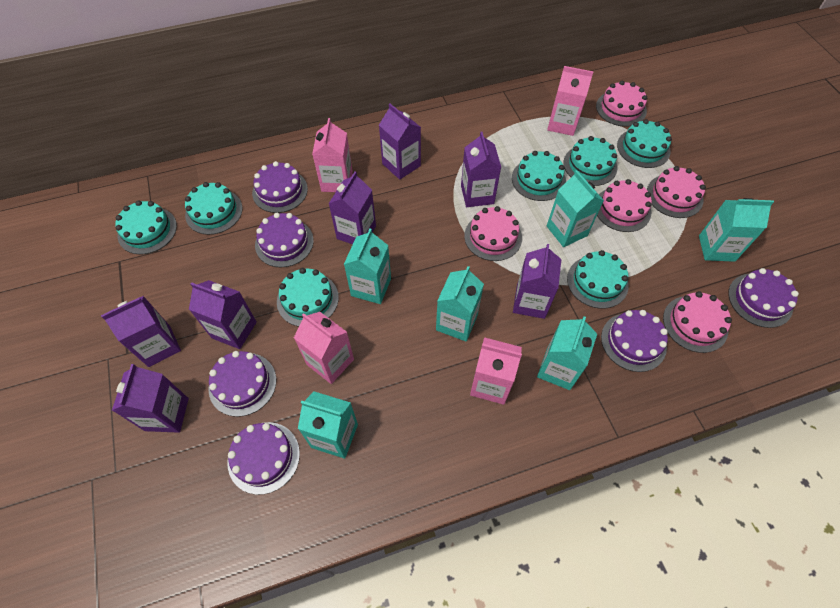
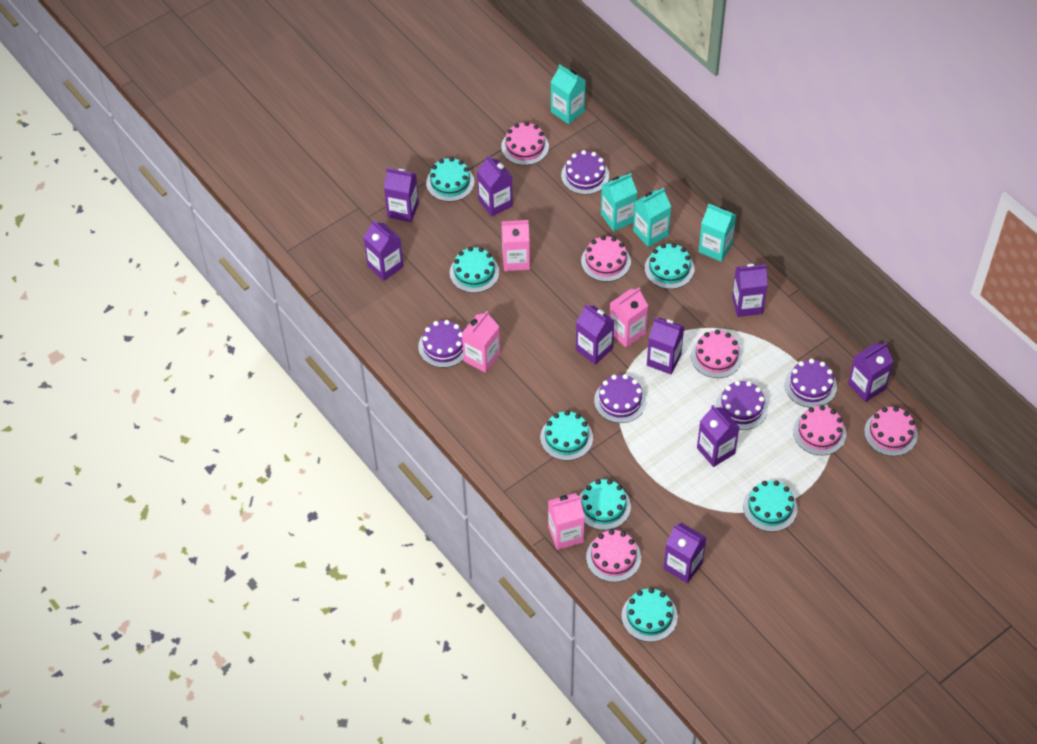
pink cake: [464,206,522,261] [596,81,647,127] [597,179,652,232] [647,166,706,218] [663,291,732,353] = 5 -> [501,122,549,165] [581,236,631,282] [586,529,641,582] [691,330,742,378] [793,405,846,455] [864,406,918,456] = 6
purple cake: [208,351,276,417] [227,422,300,495] [252,161,308,213] [255,213,314,267] [601,310,668,372] [728,268,799,328] = 6 -> [418,320,464,368] [561,150,609,195] [594,374,646,423] [716,381,768,430] [785,359,837,408] = 5
purple carton: [101,296,181,367] [112,364,189,433] [189,280,257,349] [329,171,376,244] [379,104,421,180] [461,132,501,207] [513,244,561,319] = 7 -> [364,220,403,281] [384,168,419,222] [477,155,513,217] [576,304,614,365] [647,317,684,374] [663,523,707,583] [697,405,739,467] [732,264,768,317] [848,342,893,402] = 9
turquoise carton: [298,391,358,459] [344,229,391,304] [436,266,484,342] [537,316,597,390] [547,170,604,247] [699,198,774,262] = 6 -> [551,64,586,124] [601,173,637,231] [633,188,671,247] [698,204,736,262] = 4

